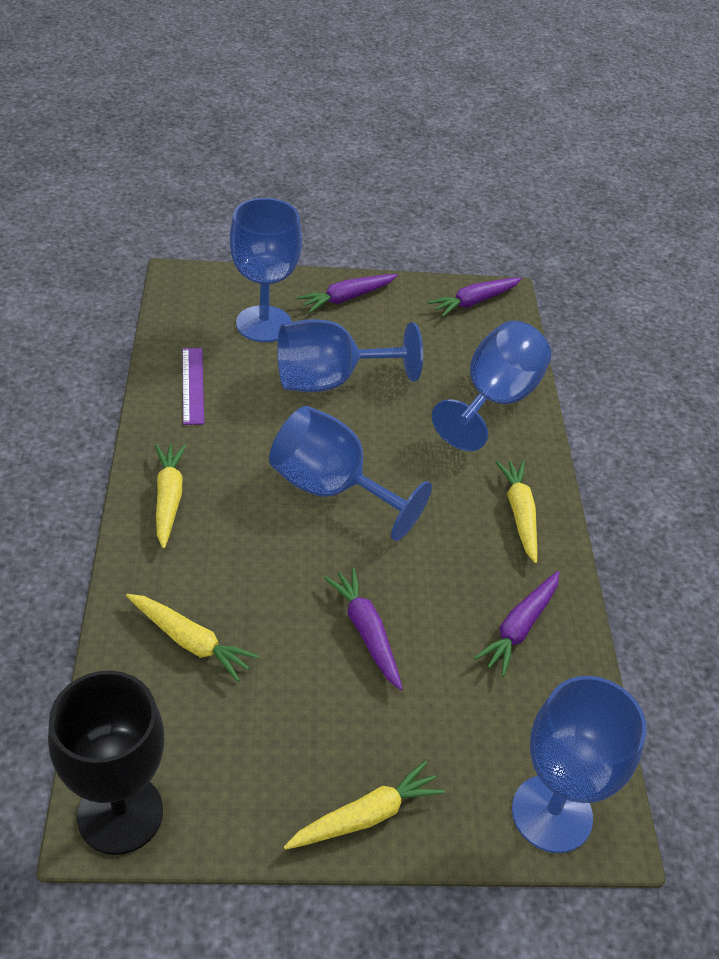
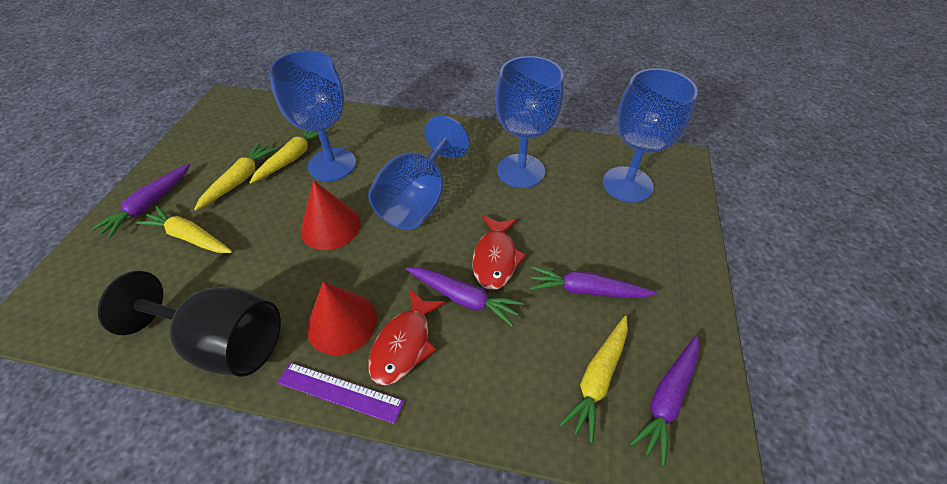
blue goblet: [230,198,302,342] [269,406,432,541] [278,319,423,392] [432,321,551,451] [512,676,647,853] = 5 -> [269,50,356,181] [368,115,470,229] [495,56,564,188] [603,68,698,203] = 4
red cone: none = 0 -> [300,180,361,250] [307,281,377,355] = 2
red fish: none = 0 -> [368,289,446,385] [472,215,526,290] = 2

